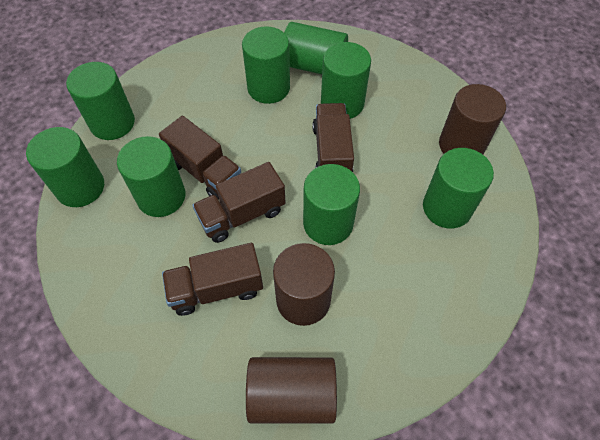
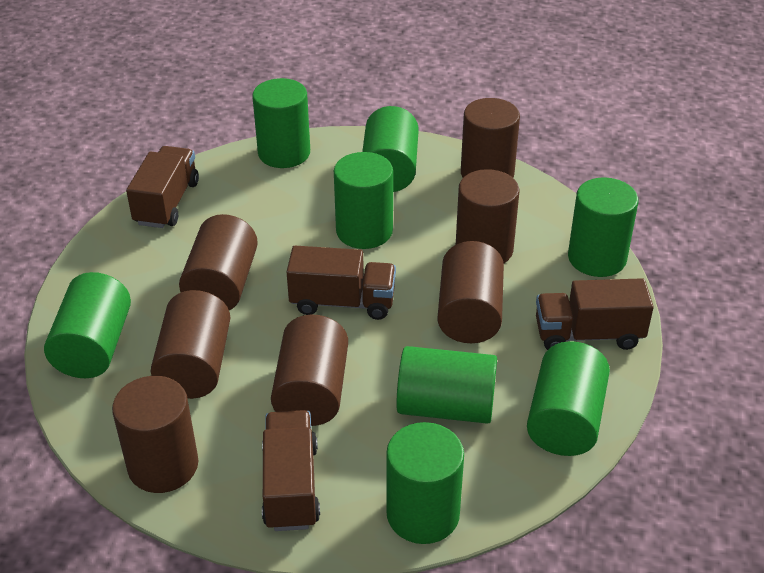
brown cylinder: [246,357,337,424] [273,243,335,326] [439,84,506,154] = 3 -> [112,376,198,493] [151,290,230,399] [179,214,258,310] [271,315,348,426] [437,241,504,343] [456,169,519,263] [461,98,520,178] = 7

